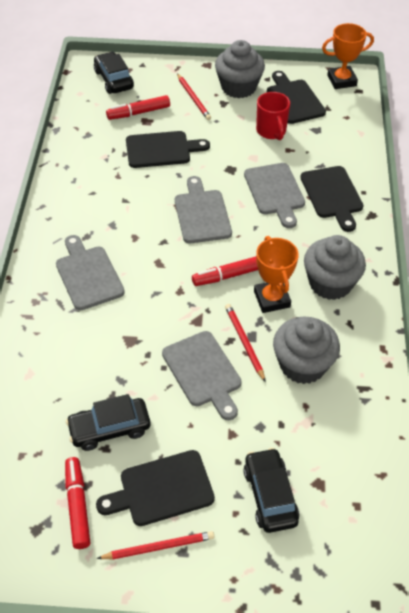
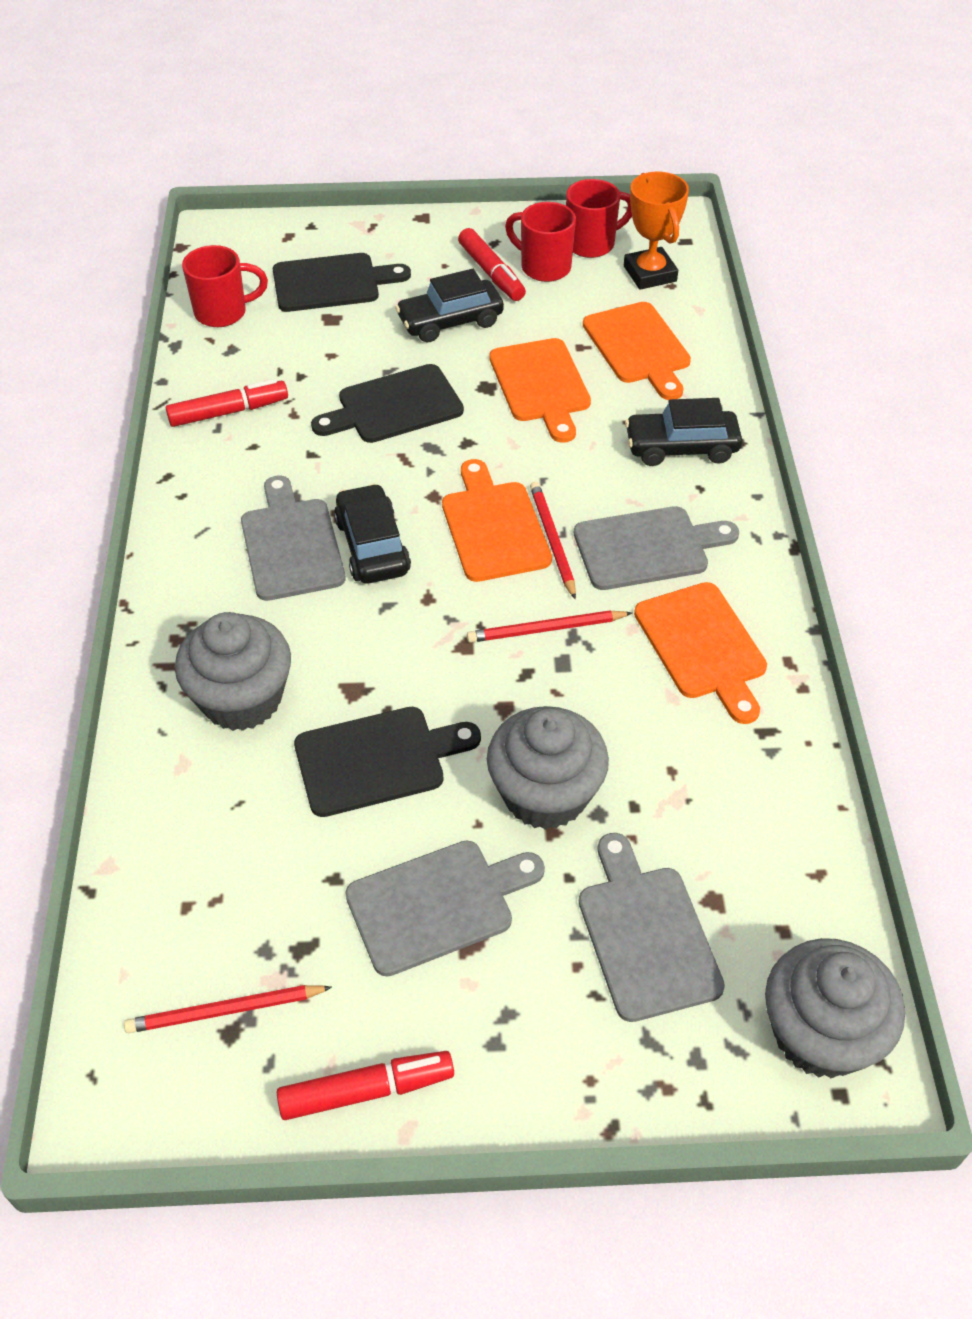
black cutting board: [96,450,215,526] [126,131,210,168] [267,71,326,124] [300,166,364,232] = 4 -> [273,253,411,312] [294,707,481,817] [311,364,464,443] = 3
orange cutting board: none = 0 -> [442,459,552,582] [489,338,591,443] [583,302,691,400] [634,582,767,724] = 4
orange trophy: [254,236,299,313] [322,23,374,89] = 2 -> [624,172,689,290] = 1
red mug: [256,92,290,140] = 1 -> [182,245,268,327] [505,202,576,282] [566,179,632,258] = 3

